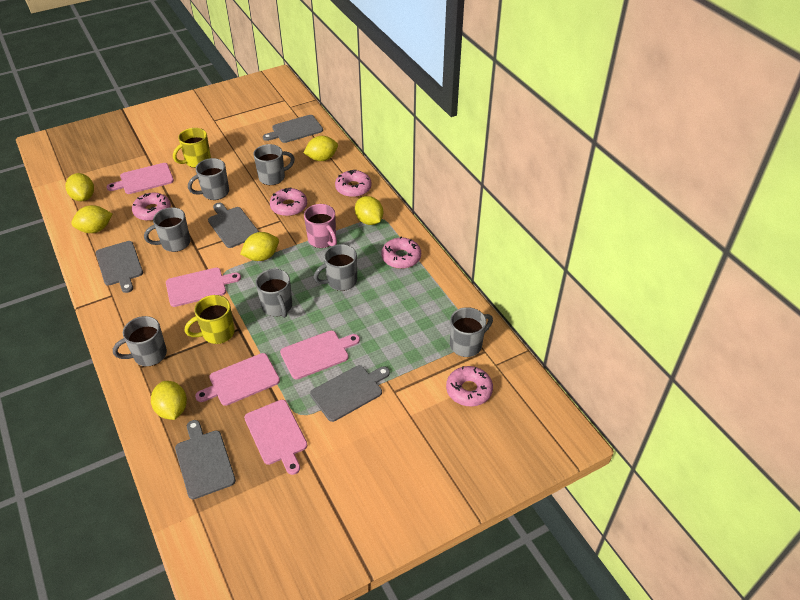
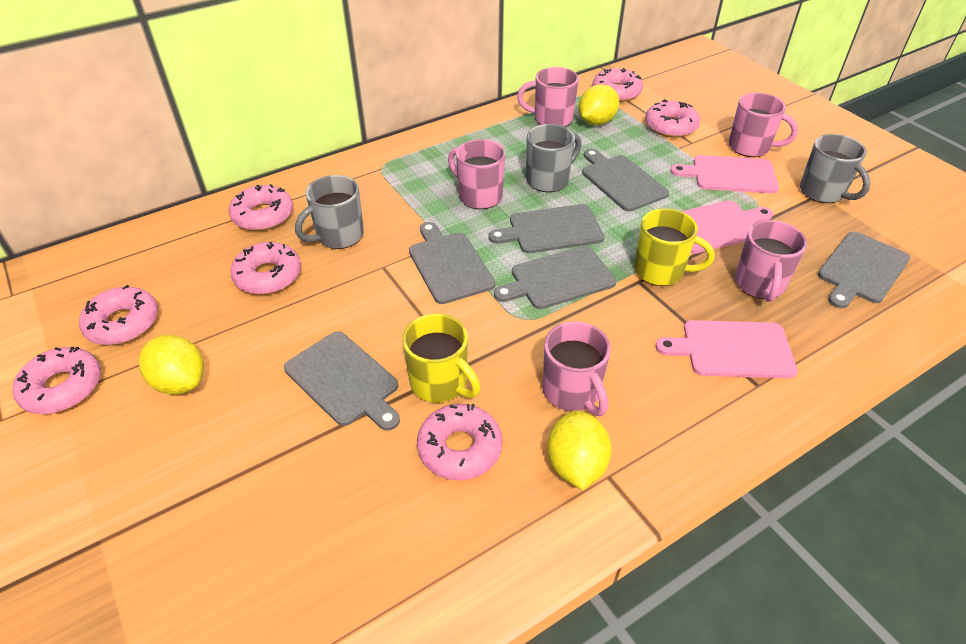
grey cutting board: [96,241,143,293] [175,420,236,499] [208,203,259,248] [263,115,323,143] [310,365,390,422] = 5 -> [284,331,400,431] [409,222,495,304] [489,204,605,253] [494,246,616,309] [582,149,669,212] [818,232,910,309] = 6
grey mug: [113,316,167,366] [144,207,190,252] [188,158,229,200] [253,144,295,185] [256,269,292,318] [314,244,357,291] [450,307,493,357] = 7 -> [295,175,364,249] [526,124,582,192] [800,134,870,203] = 3
pink cutting board: [106,163,174,194] [166,268,241,307] [195,353,280,406] [244,400,307,475] [280,331,360,379] = 5 -> [656,320,798,378] [670,155,779,194] [681,200,773,254] = 3
pink donut: [132,193,171,221] [270,188,307,216] [335,170,372,197] [381,236,421,269] [446,366,493,407] = 5 -> [12,347,101,414] [79,285,158,345] [229,184,293,231] [230,242,301,294] [417,404,503,480] [592,68,643,102] [645,99,700,138] = 7
pink mug: [304,204,337,248] = 1 -> [448,139,505,209] [517,67,579,127] [543,321,611,416] [729,92,798,157] [735,220,807,302] = 5
yellow lemon: [65,173,94,201] [71,205,112,233] [151,381,187,420] [240,232,279,261] [304,136,338,161] [355,196,383,225] = 6 -> [139,335,204,395] [547,410,611,490] [578,84,619,125] = 3

